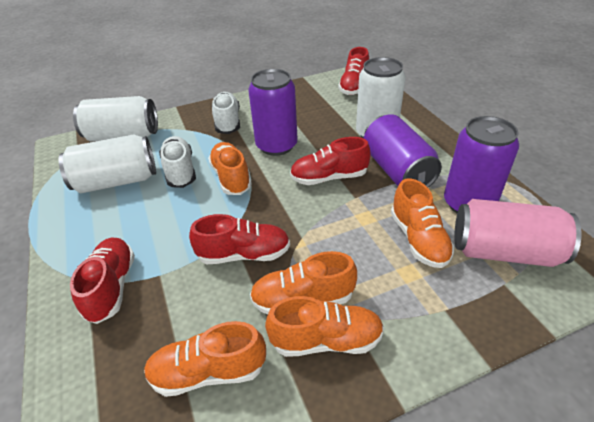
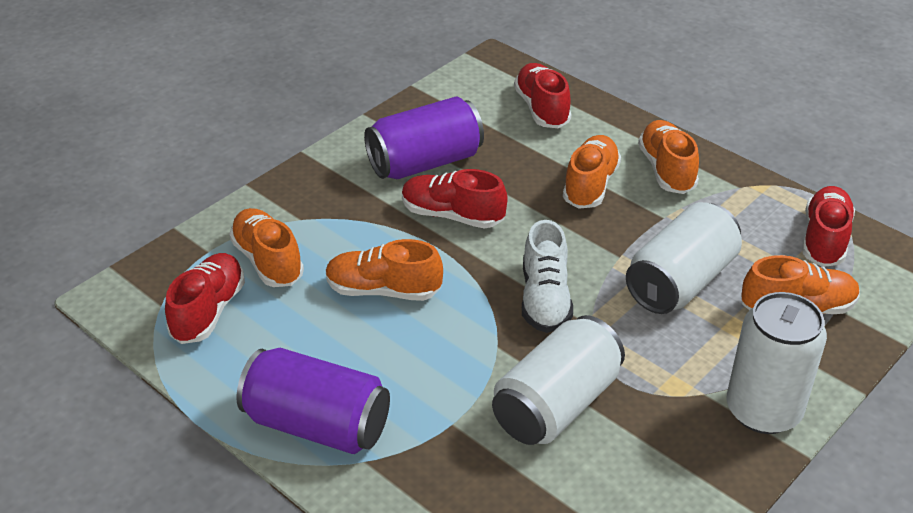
pink can: [454,199,582,267] = 1 -> none = 0
purple can: [248,69,298,156] [364,114,442,187] [444,116,519,213] = 3 -> [237,348,390,454] [364,96,484,179] = 2
white shoe: [159,136,196,188] [212,92,240,134] = 2 -> [522,220,573,333] = 1

